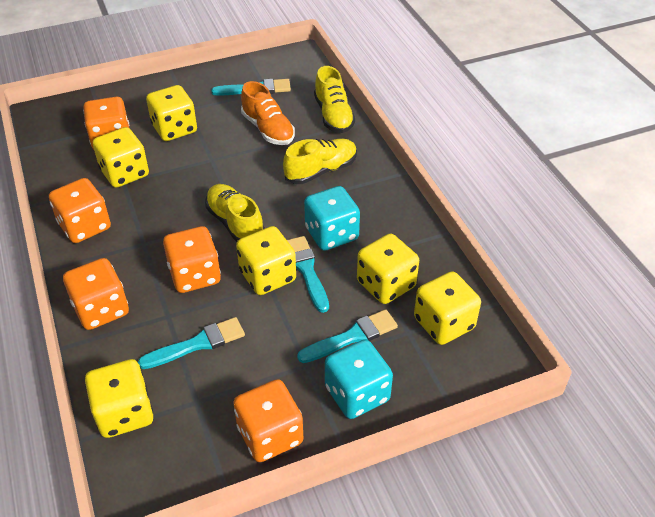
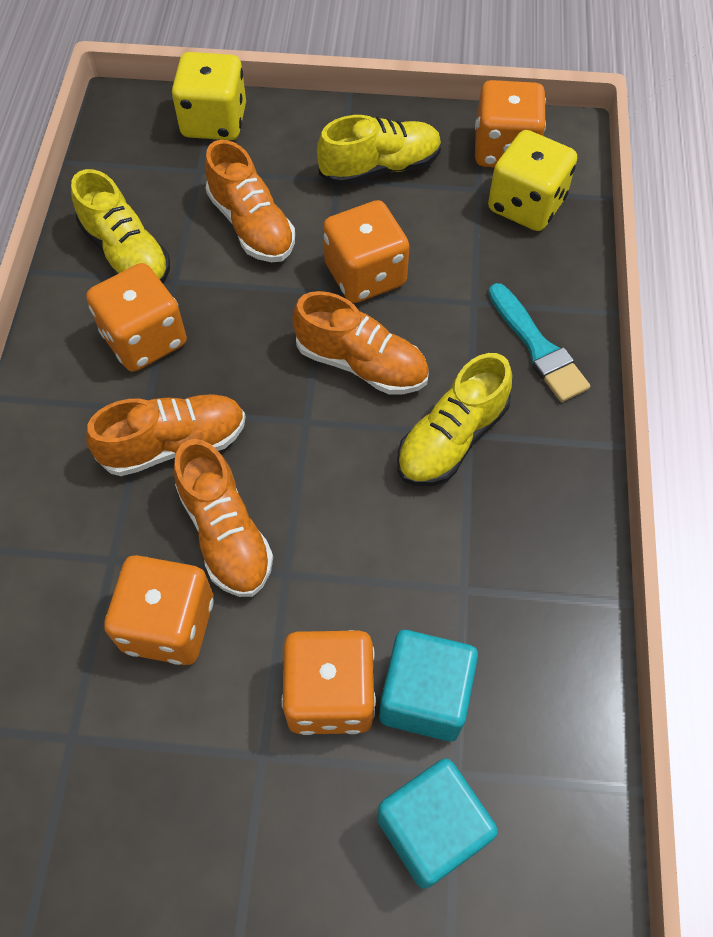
orange shoe: [241,81,295,145] = 1 -> [86,395,246,476] [174,439,273,597] [205,140,295,262] [292,291,429,394] = 4
turquoise brush: [138,317,245,369] [211,79,291,96] [287,236,329,313] [297,309,398,363] = 4 -> [488,283,590,402] = 1
turquoise cube: none = 0 -> [377,758,498,889] [379,630,478,741] = 2
turquoise dice: [304,186,360,251] [325,340,393,419] = 2 -> none = 0
yellow dice: [85,359,153,438] [93,127,149,188] [146,85,197,141] [236,226,296,295] [357,234,419,304] [414,271,481,345] = 6 -> [172,52,246,140] [488,130,577,231] = 2

